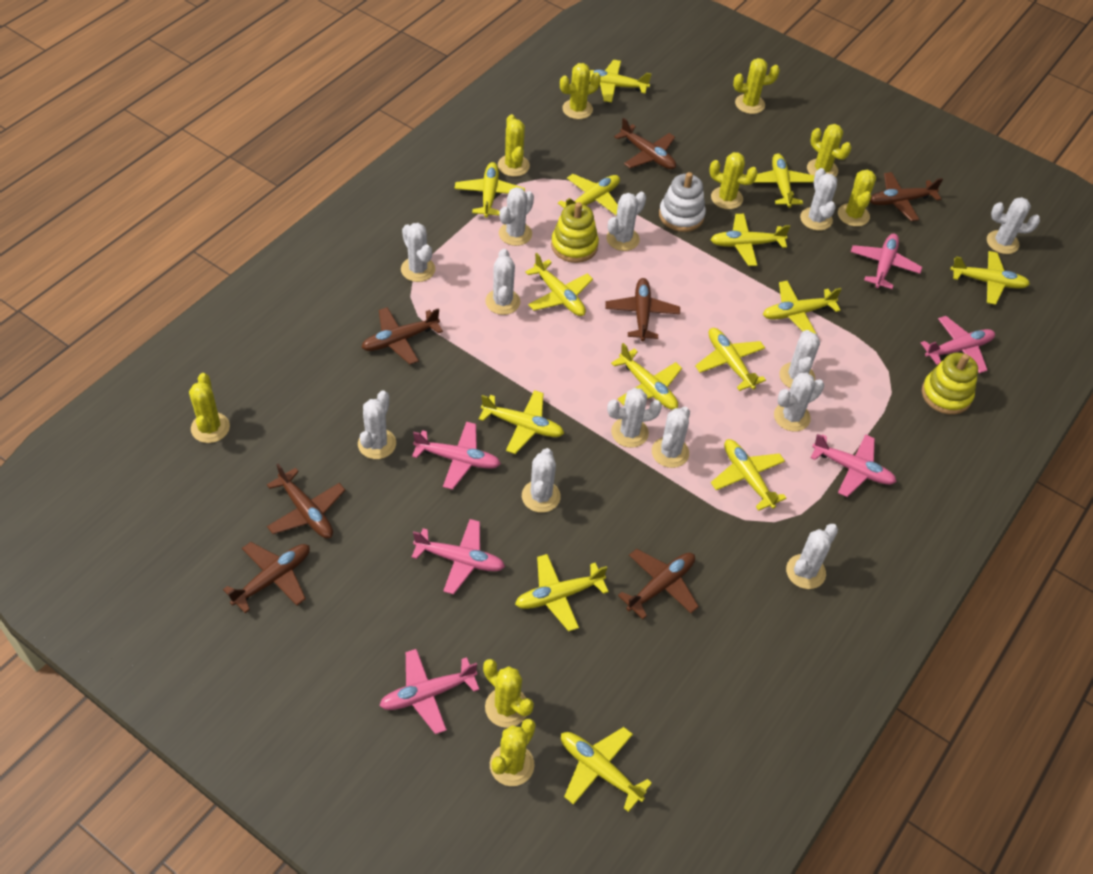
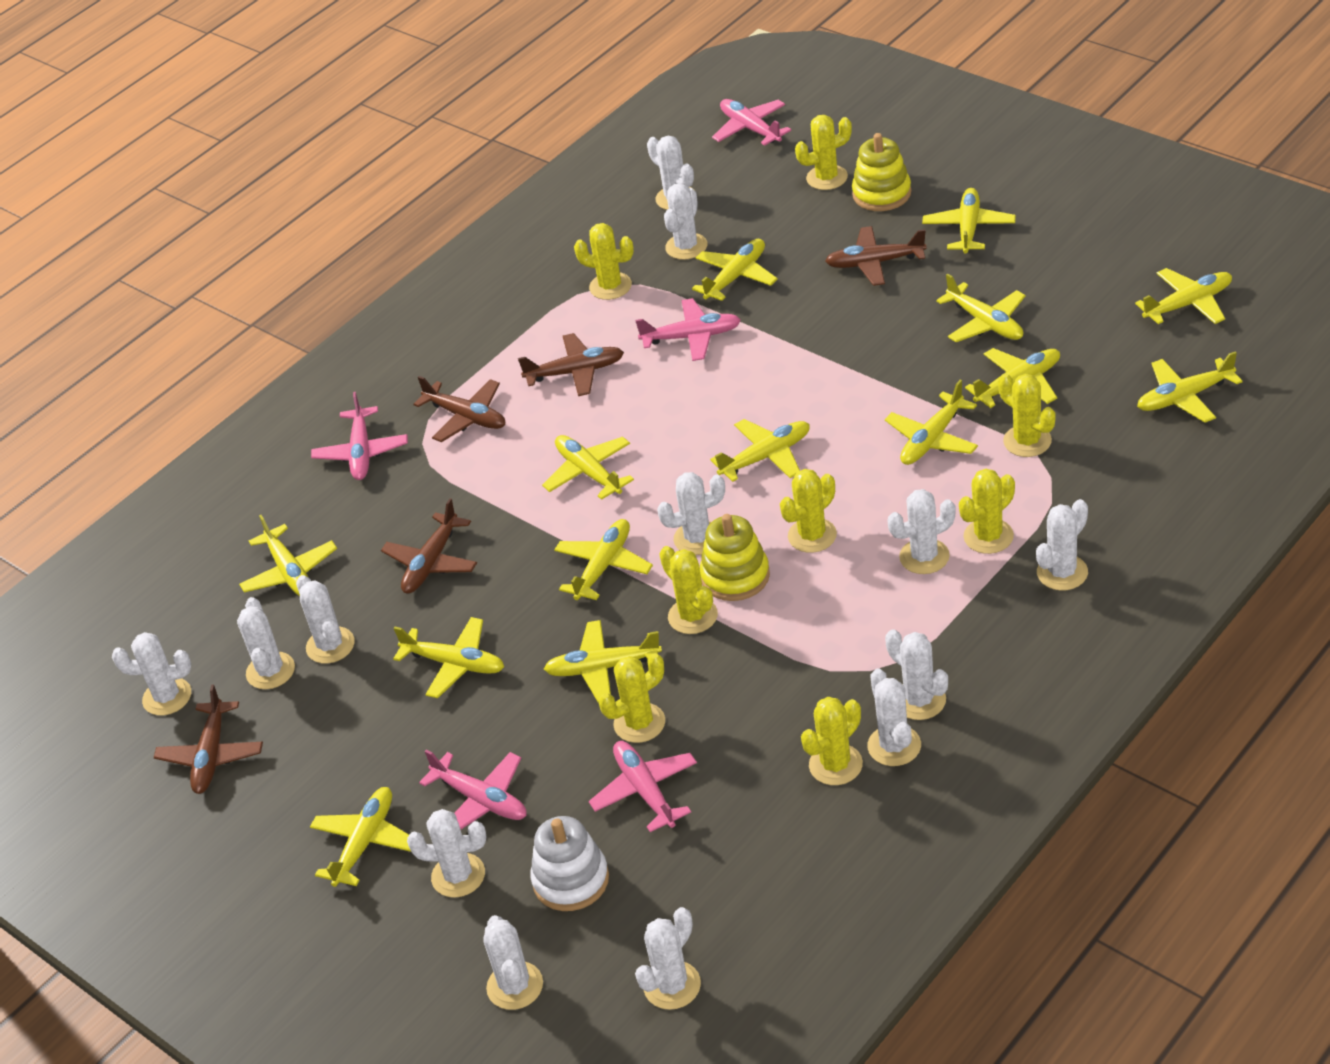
brown plane: [223,542,310,613] [267,464,345,538] [361,307,443,364] [605,278,680,341] [614,117,676,169] [618,549,699,619] [870,172,943,221] = 7 -> [154,684,263,794] [381,498,477,593] [414,376,505,442] [518,333,624,396] [825,226,927,286] = 5
pink plane: [379,649,480,734] [412,422,501,490] [412,519,505,594] [810,434,897,497] [851,233,922,289] [921,316,995,373] = 6 -> [311,392,408,480] [419,750,527,830] [589,741,697,832] [635,298,741,361] [712,99,791,146] = 5
yellow cactus: [189,373,230,443] [483,659,534,728] [490,719,536,786] [498,114,530,177] [560,63,601,119] [709,152,758,210] [733,58,780,114] [807,124,851,177] [838,169,876,227] = 9 -> [574,223,634,300] [599,653,665,743] [660,546,718,634] [780,469,837,553] [795,115,852,190] [801,697,863,785] [959,469,1015,554] [998,373,1056,457] = 8

